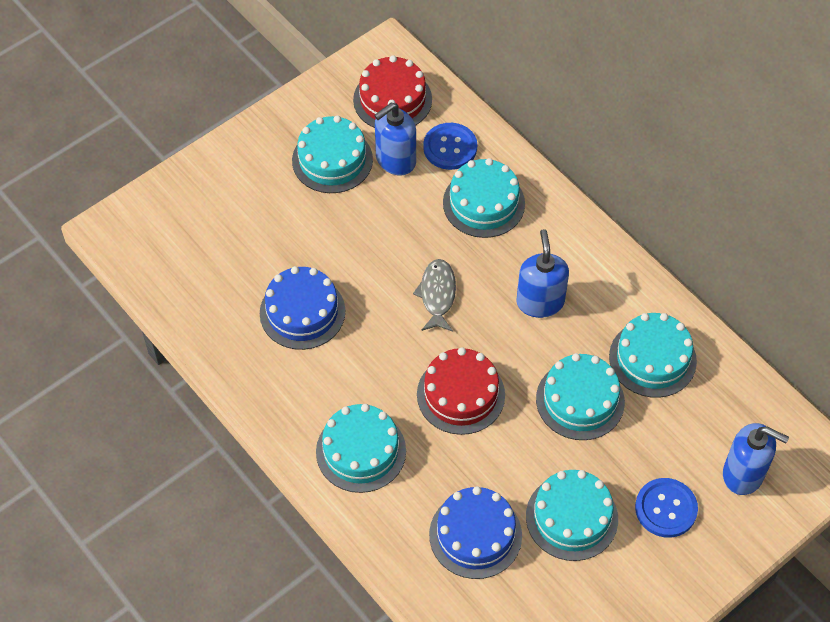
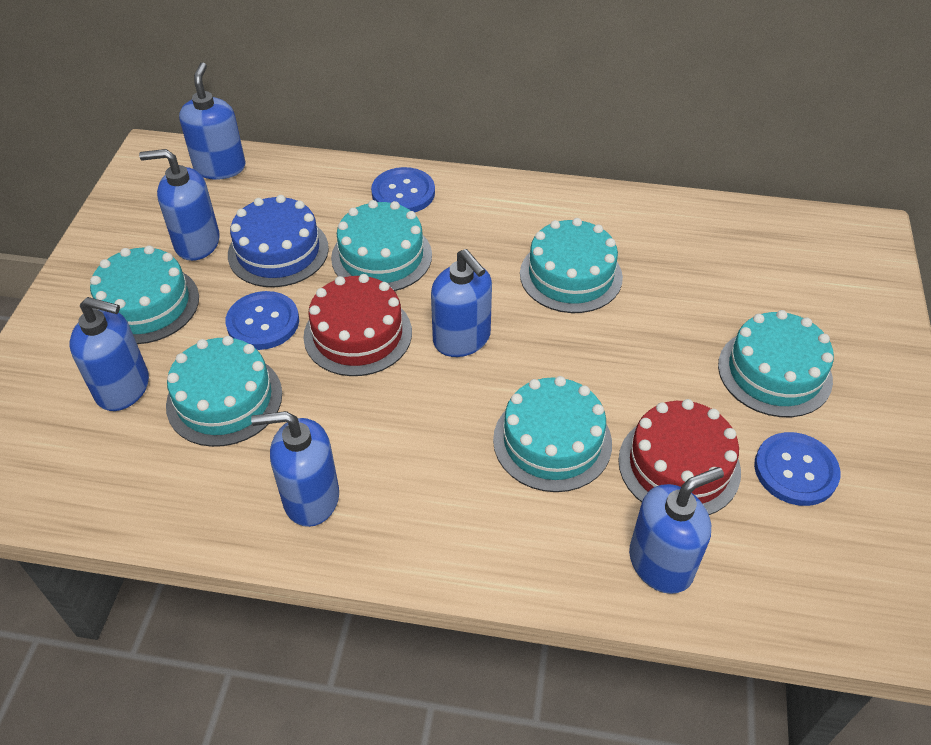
blue button: [423,123,477,170] [635,478,698,538] = 2 -> [225,291,299,350] [371,167,435,212] [754,432,840,506] = 3
blue cake: [260,266,345,350] [429,486,522,579] = 2 -> [228,195,329,287] = 1
blue soap dispenser: [374,103,416,175] [517,229,569,318] [723,423,789,495] = 3 -> [70,297,149,411] [139,149,220,261] [179,62,245,180] [251,411,339,527] [431,249,492,357] [629,467,724,594] = 6
grey fish: [413,259,456,332] = 1 -> none = 0

